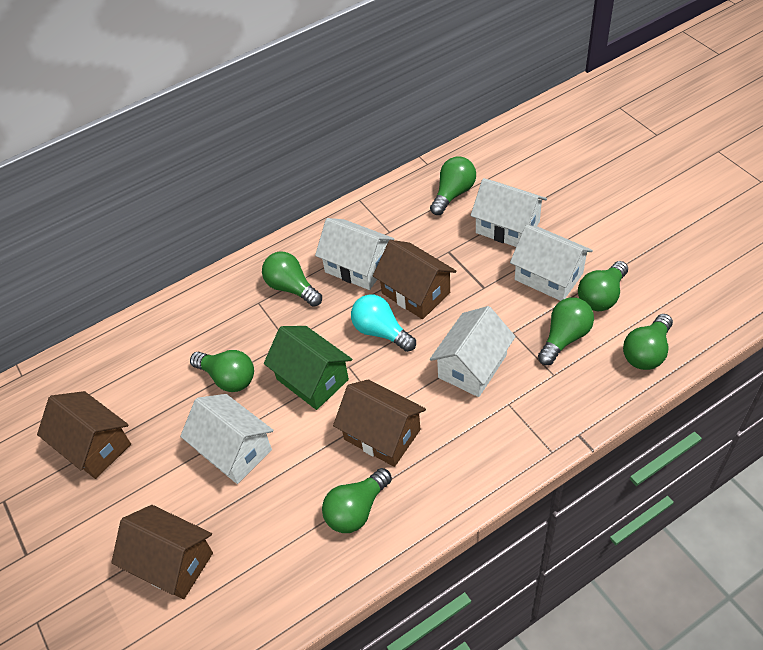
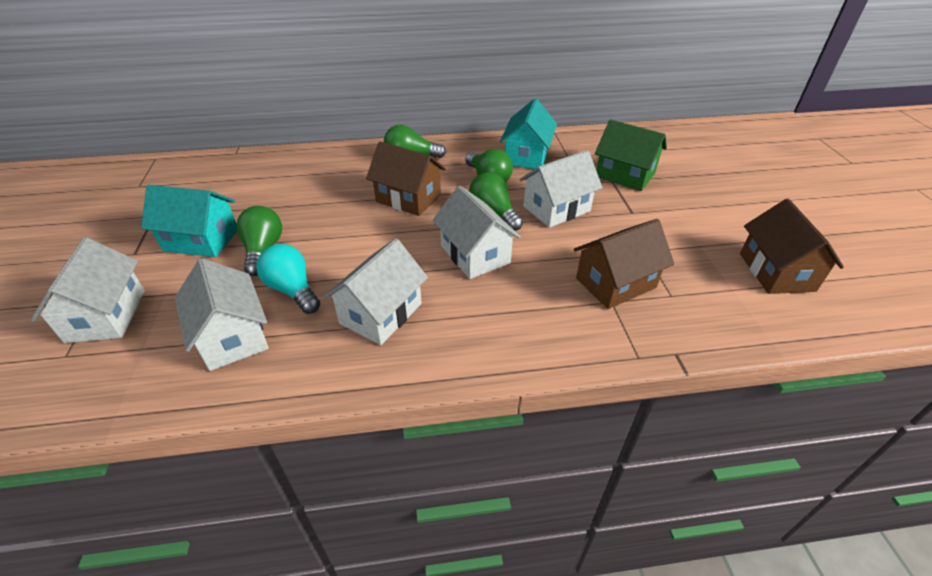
brown house: [37,391,131,479] [111,505,213,599] [333,379,426,467] [373,240,456,319] = 4 -> [366,141,446,216] [574,219,674,309] [740,199,844,294] = 3
green light bulb: [190,350,254,392] [262,252,322,307] [322,468,392,533] [430,157,476,215] [538,298,594,365] [578,261,628,311] [623,314,673,370] = 7 -> [236,206,282,276] [384,125,446,158] [465,149,513,182] [469,172,523,231] = 4
turquoise house: none = 0 -> [141,185,237,257] [500,98,557,169] = 2

